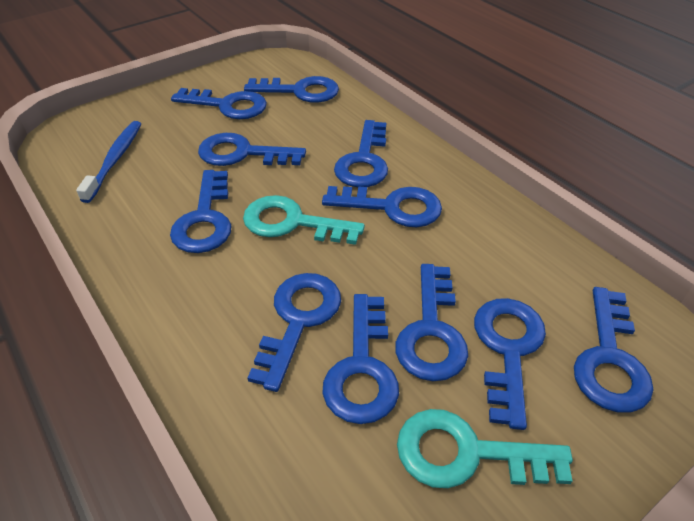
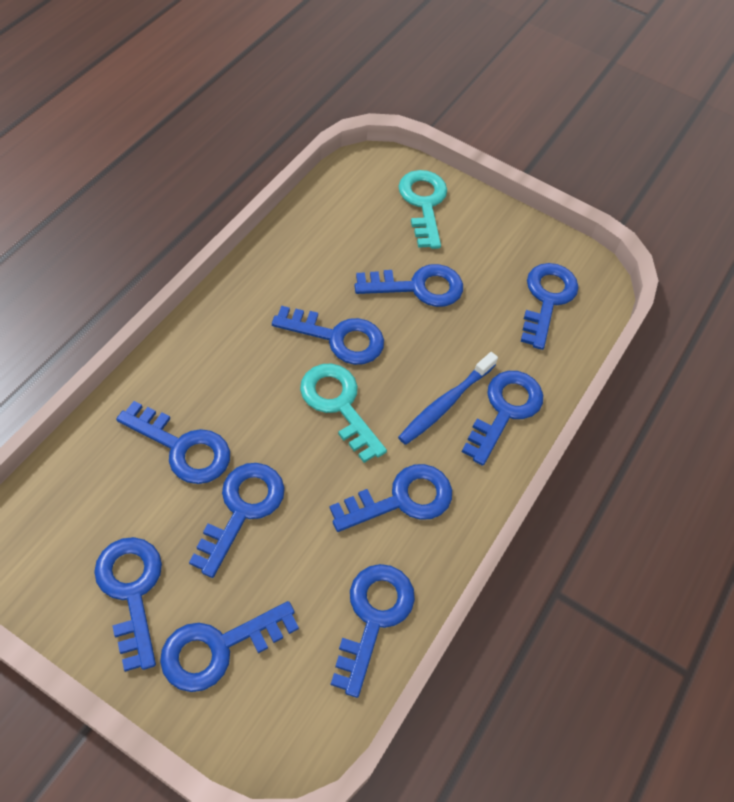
blue key: [170,170,231,253] [171,88,267,119] [198,133,306,166] [244,76,339,103] [247,273,341,392] [322,186,442,227] [322,294,399,424] [334,120,388,187] [395,264,468,381] [474,298,546,430] [574,287,653,413] = 11 -> [94,537,162,672] [116,401,230,484] [160,601,299,692] [189,463,285,578] [272,306,384,365] [330,464,452,532] [330,564,415,698] [355,264,463,307] [462,371,543,466] [520,263,579,350] = 10

